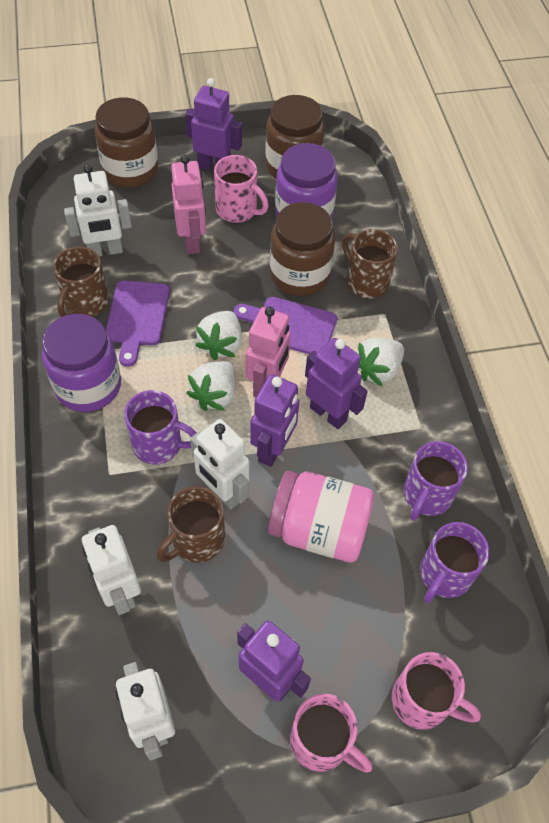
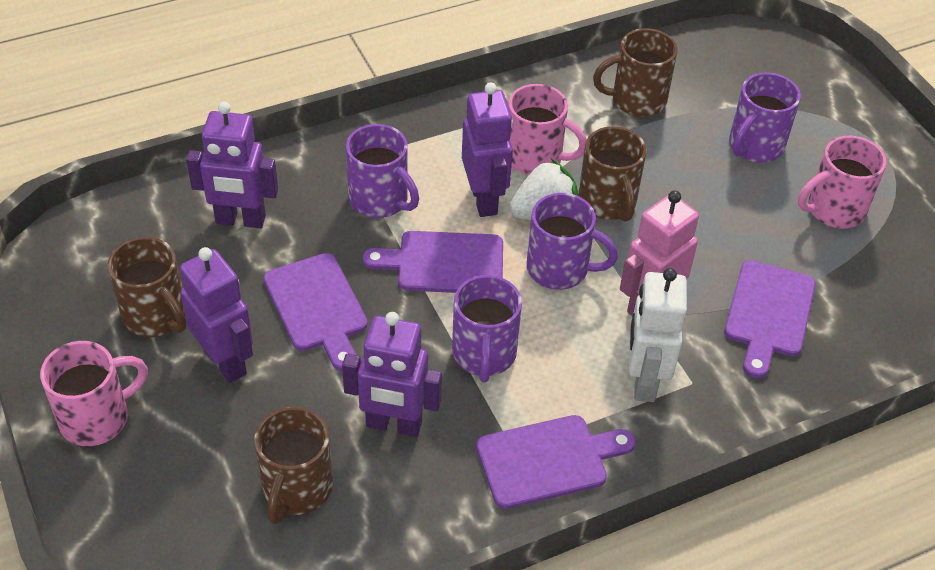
brown jar: [94,97,158,188] [265,95,325,180] [270,202,335,296] = 3 -> none = 0
brown mug: [53,247,109,317] [157,486,225,562] [342,229,398,299] = 3 -> [108,237,186,337] [254,407,333,524] [578,126,646,222] [593,28,678,117] = 4
pink jar: [268,470,374,562] = 1 -> none = 0
pink robot: [171,155,206,254] [246,307,291,397] = 2 -> [620,190,699,317] = 1
purple cutting board: [106,280,170,367] [234,297,337,354] = 2 -> [264,253,368,371] [363,231,503,293] [476,415,635,509] [724,260,816,379] = 4
purple jar: [42,314,121,412] [275,143,338,219] = 2 -> none = 0
purple mug: [124,390,197,465] [403,441,468,521] [420,522,489,603] = 3 -> [346,124,419,218] [452,275,522,382] [527,193,618,290] [729,73,801,163] = 4
white robot: [64,164,132,257] [82,525,141,615] [116,662,175,760] [190,419,249,510] = 4 -> [629,268,687,402] = 1
white strawberry: [186,361,235,411] [195,311,242,360] [357,338,404,386] = 3 -> [509,158,579,220] = 1

